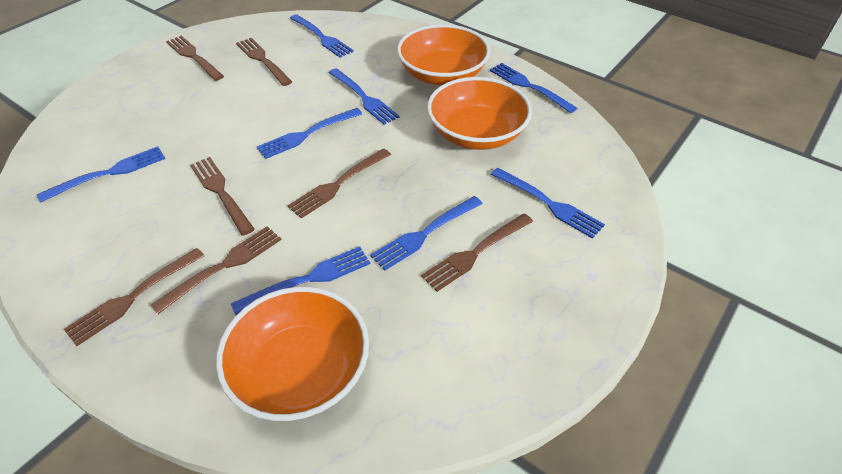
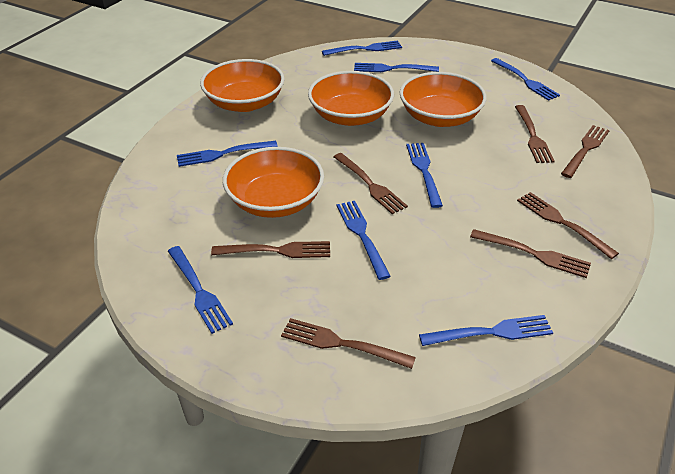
orange bowl: [216,287,369,421] [397,24,490,85] [427,77,532,150] = 3 -> [200,59,285,112] [223,147,324,218] [308,71,394,126] [399,72,487,127] = 4

